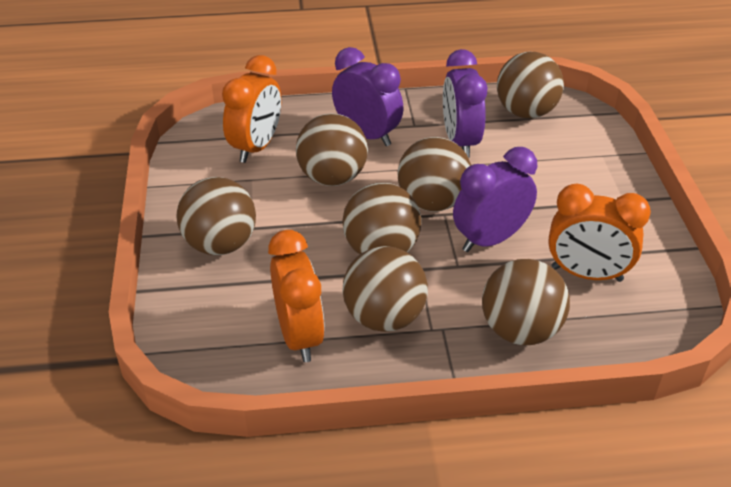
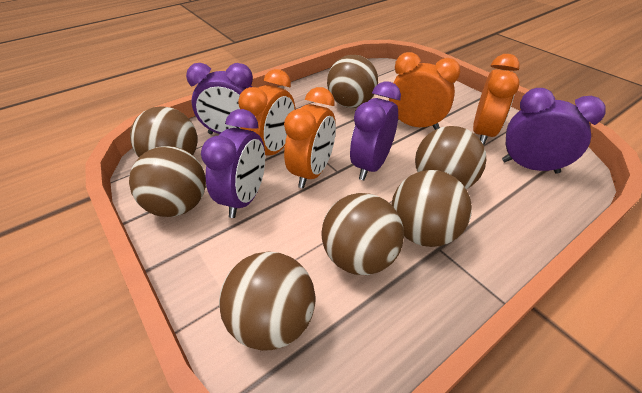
orange clock: [222,55,281,163] [268,230,325,362] [548,183,651,282] = 3 -> [238,69,295,156] [284,87,336,188] [389,52,461,130] [473,54,520,145] = 4
purple clock: [332,47,404,146] [443,49,487,158] [453,147,538,252] = 3 -> [186,63,253,134] [201,109,265,218] [350,81,401,180] [502,88,606,174] = 4

